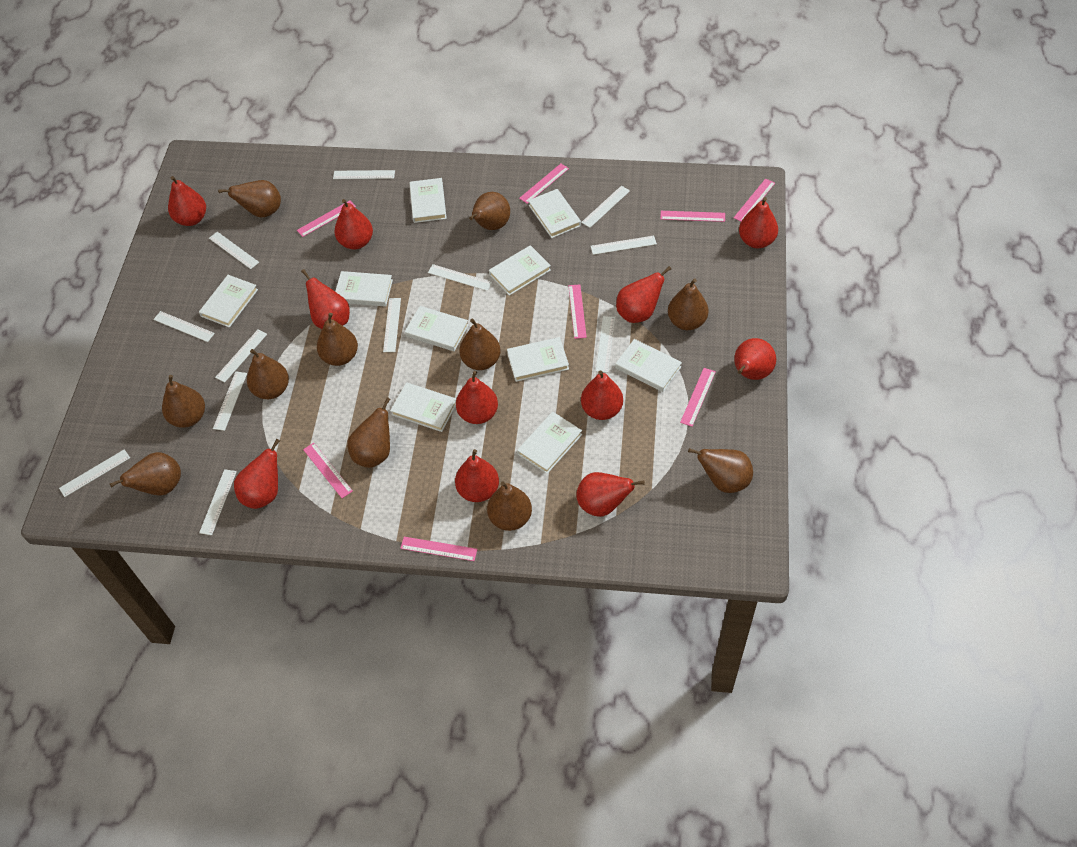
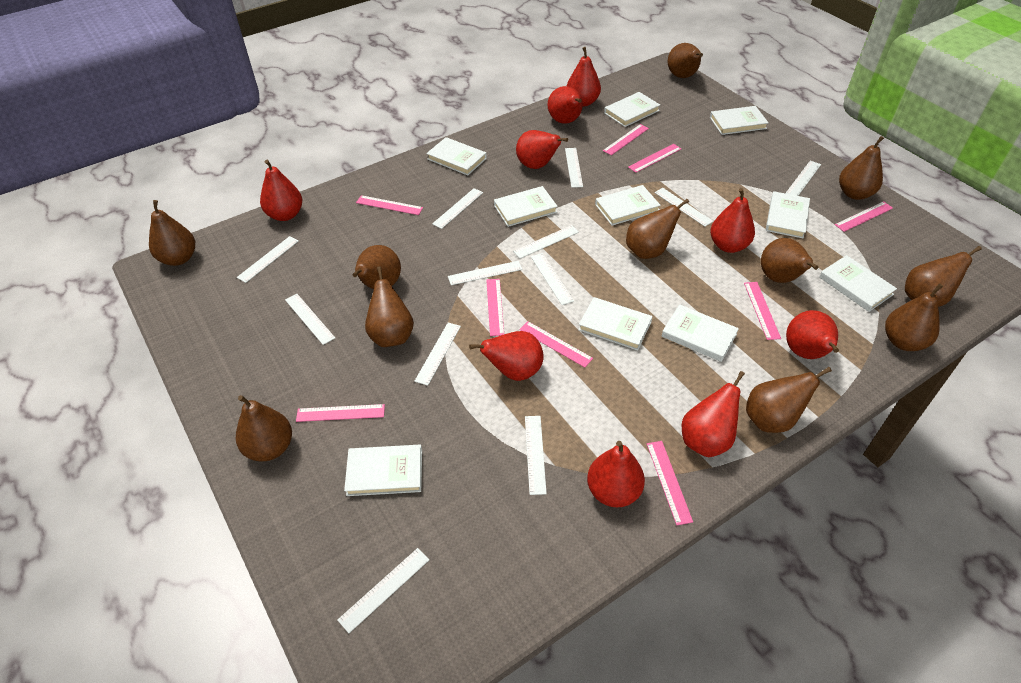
pink ruler: [297,200,356,237] [303,443,353,498] [400,537,477,561] [519,163,569,204] [569,284,587,339] [660,211,725,222] [680,368,716,427] [734,178,775,222] = 8 -> [296,404,385,422] [356,195,423,215] [486,279,504,336] [519,321,593,367] [603,124,649,155] [628,144,681,173] [647,441,693,525] [744,282,781,340] [835,201,893,232] = 9
red pear: [168,176,206,226] [234,439,280,509] [301,269,350,329] [334,199,373,249] [455,449,499,502] [456,371,498,424] [576,472,645,517] [581,370,623,420] [616,266,671,323] [734,338,776,380] [739,197,778,248] = 11 -> [260,160,302,221] [469,331,544,381] [516,130,568,169] [547,86,583,124] [567,47,601,107] [587,441,645,508] [682,371,745,457] [710,188,755,253] [786,310,839,359] = 9

